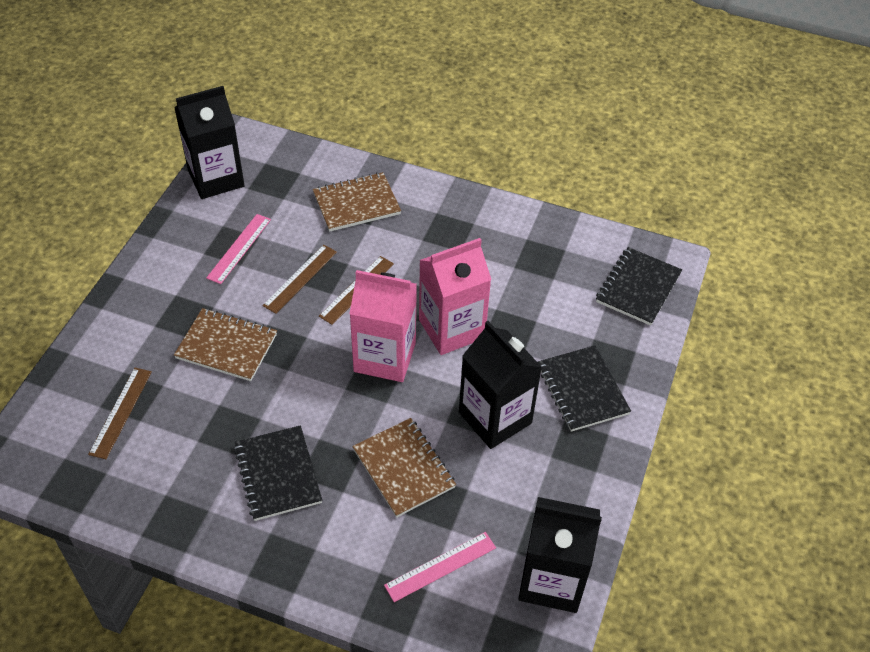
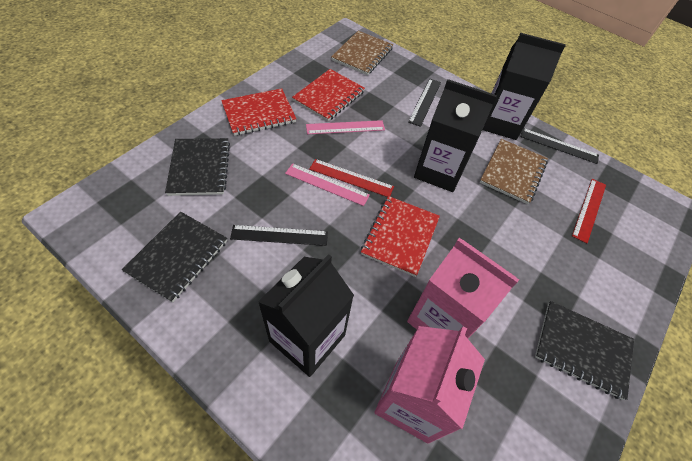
black ruler: none = 0 -> [230,225,328,246] [408,79,441,127] [520,128,599,164] = 3
brown notebook: [174,308,277,381] [313,172,401,232] [352,418,456,518] = 3 -> [331,31,393,75] [480,139,548,204] = 2
brown ruler: [88,368,152,459] [262,245,337,314] [319,256,394,325] = 3 -> none = 0
red notebook: none = 0 -> [221,88,296,136] [292,69,365,121] [361,196,440,277] = 3
red ruler: none = 0 -> [309,159,394,197] [572,179,606,243] = 2

